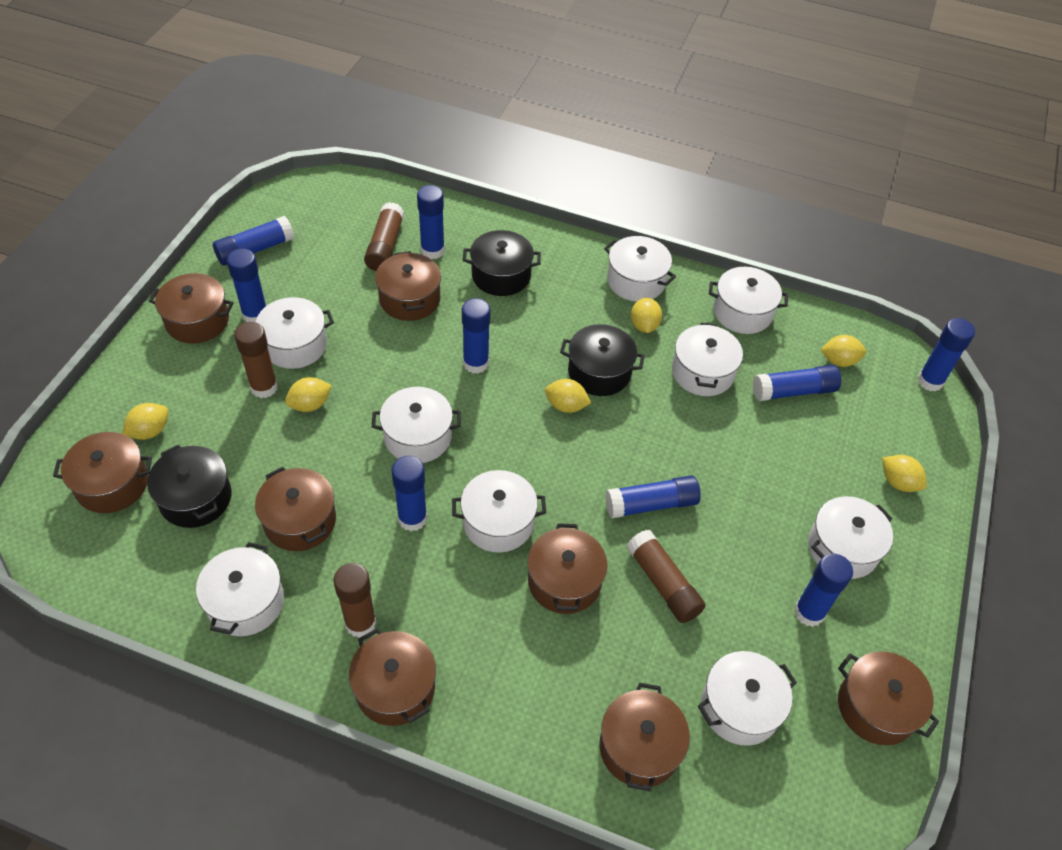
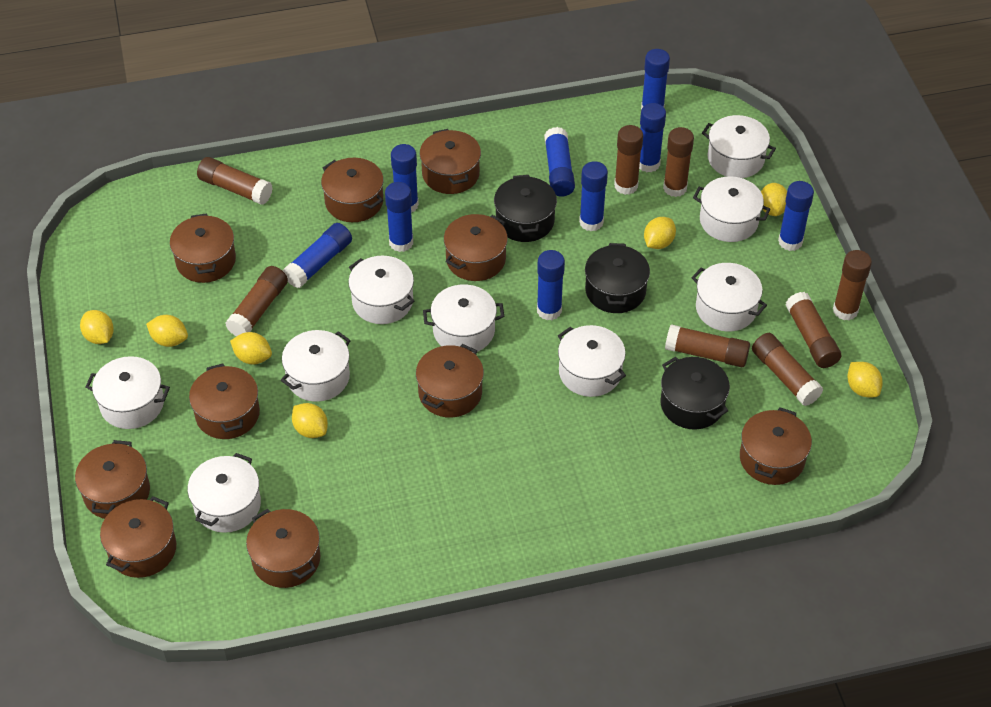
brown glue stick: [234,322,278,398] [333,563,377,638] [364,202,404,271] [626,530,706,623] = 4 -> [197,157,273,205] [226,266,288,336] [614,125,643,195] [663,127,694,197] [665,324,750,367] [752,333,823,406] [786,292,841,368] [833,250,872,320] = 8
brown pot: [53,432,152,513] [149,273,234,344] [255,467,336,551] [349,628,436,726] [375,251,441,321] [527,523,607,614] [599,683,690,791] [838,651,939,745] = 8 -> [75,440,150,519] [100,496,176,578] [170,213,236,283] [189,364,260,439] [246,509,320,588] [321,158,384,222] [416,344,484,418] [420,129,481,194] [444,214,508,281] [740,408,812,485] = 10
yellow lemon: [122,403,168,440] [285,377,332,412] [545,379,591,413] [631,298,662,333] [820,335,866,367] [882,455,927,492] = 6 -> [80,310,114,344] [146,315,188,347] [230,332,272,365] [292,403,328,438] [644,217,676,249] [761,183,787,216] [847,362,883,397] = 7

